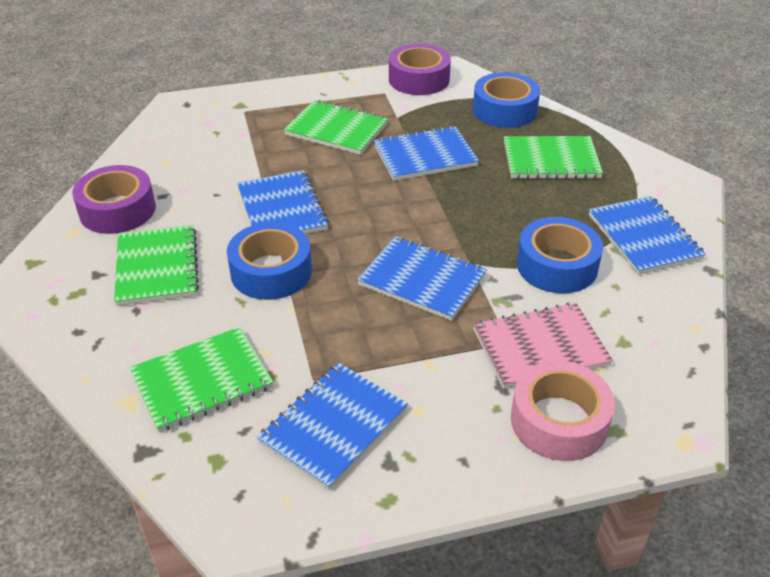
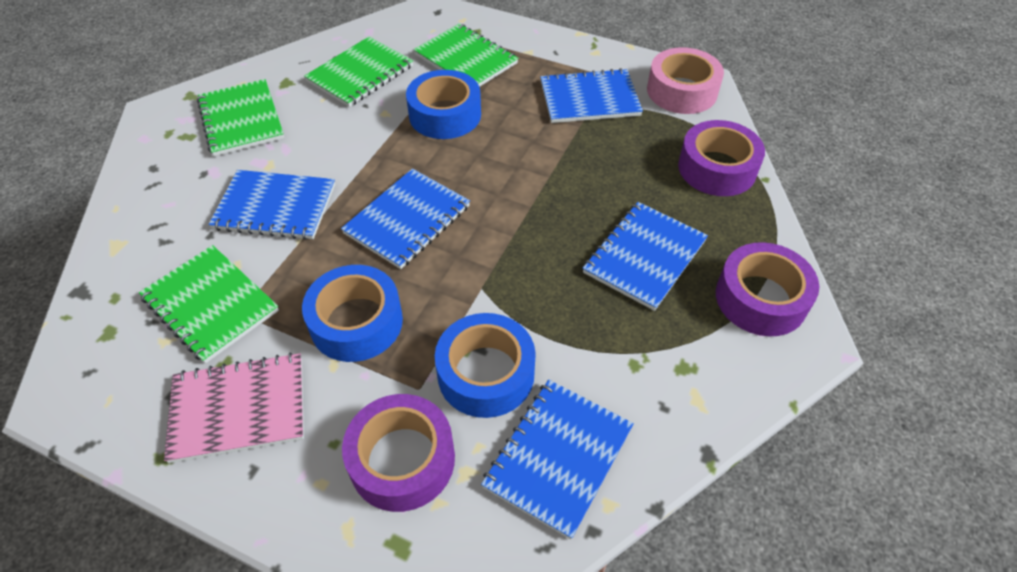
purple tape: [72,165,156,234] [389,44,451,95] = 2 -> [342,394,455,512] [678,120,765,196] [716,242,819,336] = 3

